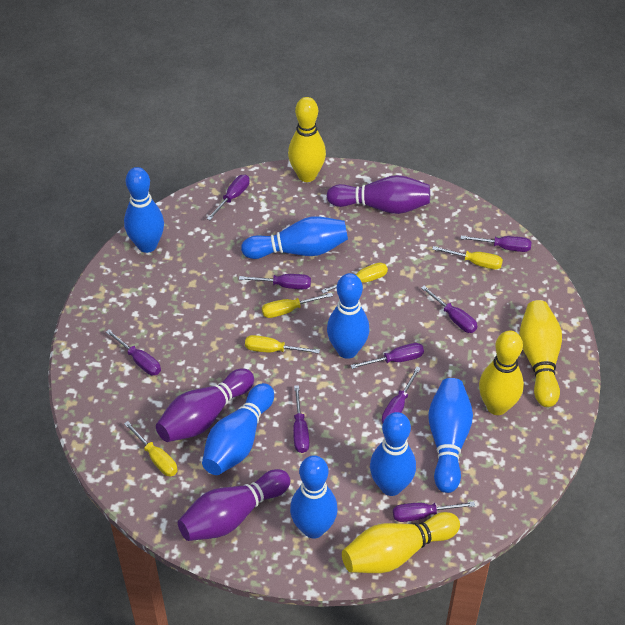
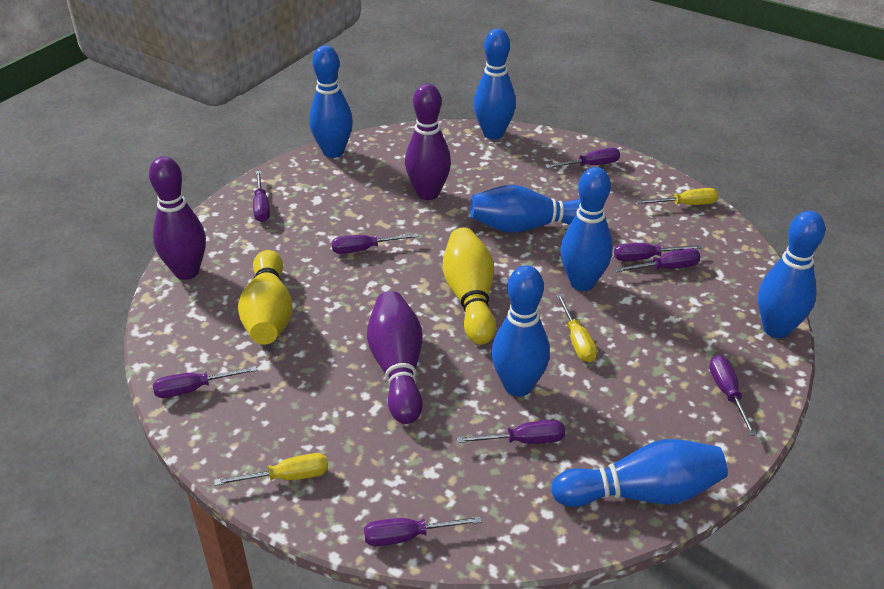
yellow bowling pin: [288,97,326,182] [342,512,460,573] [479,330,524,415] [519,300,562,407] = 4 -> [238,250,293,345] [442,227,496,345] = 2
yellow screwdriver: [124,421,178,476] [245,335,320,354] [262,293,333,318] [321,263,388,293] [432,246,503,270] = 5 -> [214,453,328,486] [556,294,597,362] [637,188,719,205] = 3

